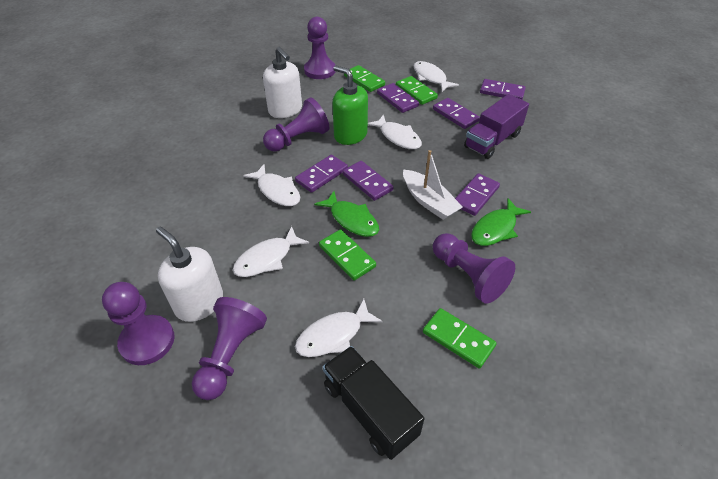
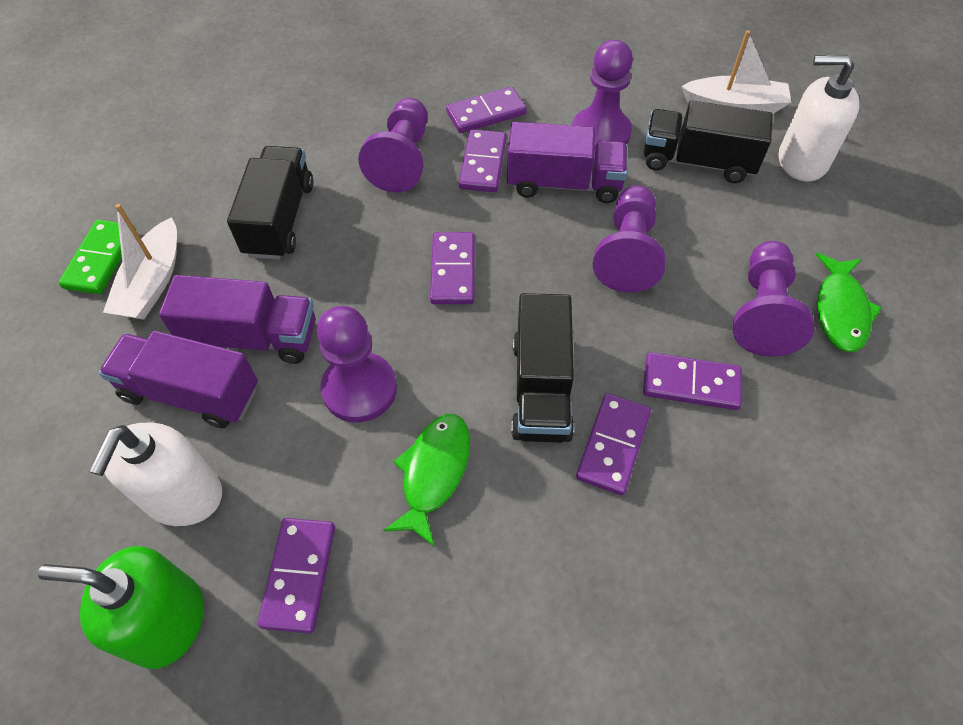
black truck: [323,346,424,460] = 1 -> [227,146,313,260] [511,293,574,443] [644,100,773,183] = 3
green domino: [319,229,376,281] [344,65,385,92] [396,76,438,105] [423,308,497,368] = 4 -> [58,220,136,294] = 1
purple truck: [464,94,529,159] = 1 -> [99,331,258,428] [159,275,316,364] [507,122,628,203] = 3
white boat: [403,150,463,220] = 1 -> [103,204,177,319] [681,30,791,114] = 2
white fish: [233,226,309,277] [243,164,300,206] [295,299,383,357] [368,114,422,149] [414,61,459,92] = 5 -> none = 0

